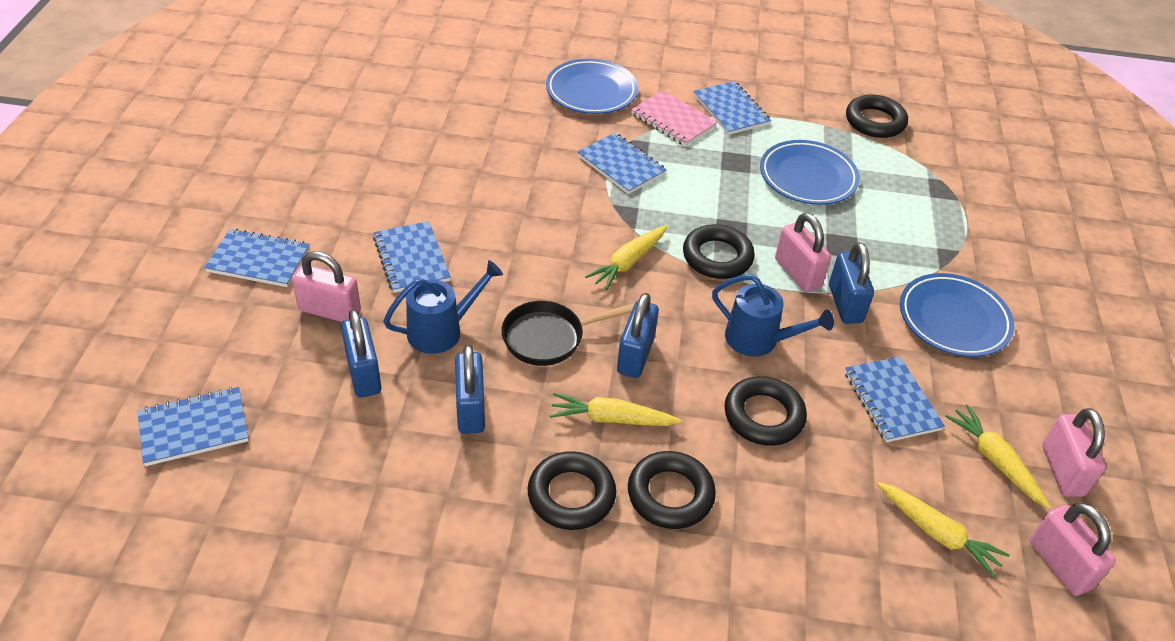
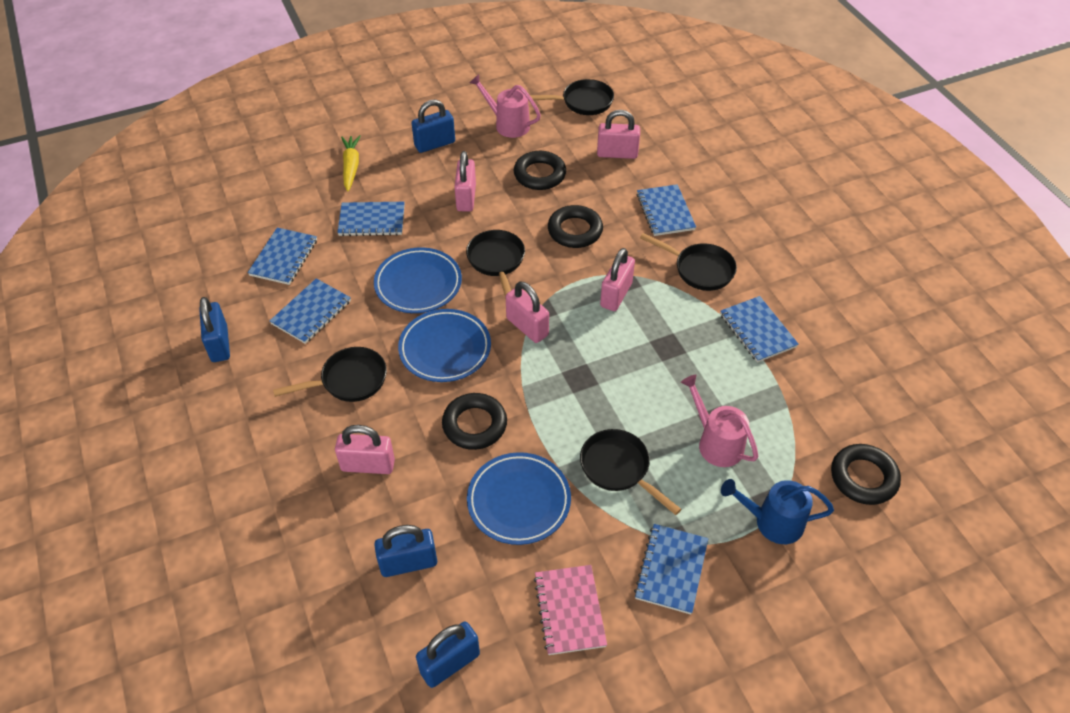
black pan: [502,301,634,366] = 1 -> [273,347,387,402] [466,230,525,299] [528,79,614,115] [580,429,682,515] [640,233,737,291] = 5
black ring: [528,451,616,530] [628,451,716,529] [683,224,755,279] [724,376,807,446] [846,95,908,138] = 5 -> [442,393,507,450] [514,151,566,190] [548,205,603,248] [831,444,901,505] = 4
blue watering can: [383,260,503,354] [712,274,834,356] = 2 -> [721,479,834,544] = 1
pink padlock: [292,251,361,322] [775,213,831,292] [1030,503,1116,596] [1042,408,1106,497] = 4 -> [335,425,395,474] [454,151,476,212] [506,281,549,343] [597,110,640,159] [600,248,635,311] = 5
pink watering can: none = 0 -> [470,74,541,138] [681,375,758,467] = 2
yellow carrot: [550,393,682,426] [585,225,667,291] [877,482,1009,578] [945,405,1051,509] = 4 -> [341,135,361,191] = 1

